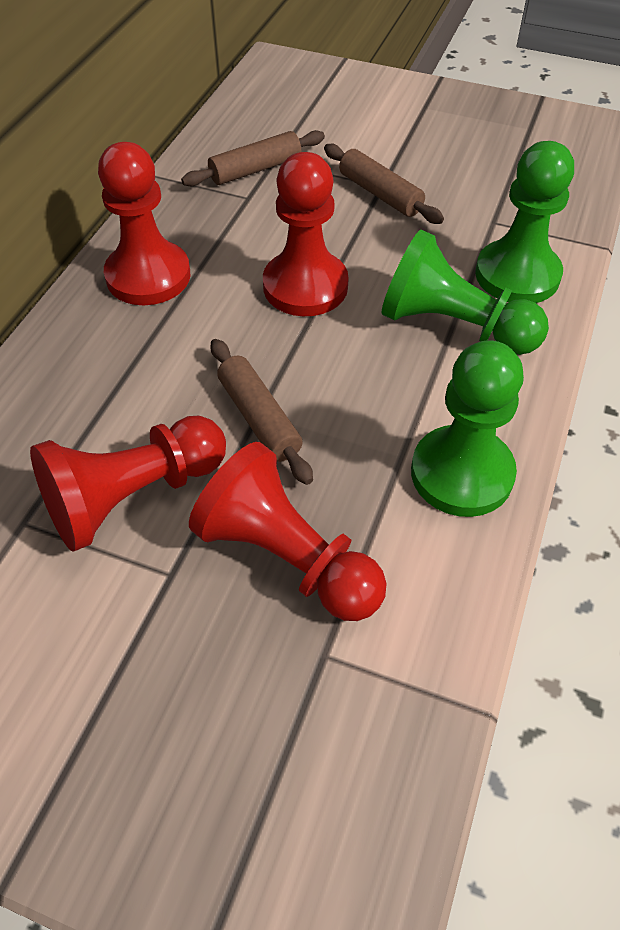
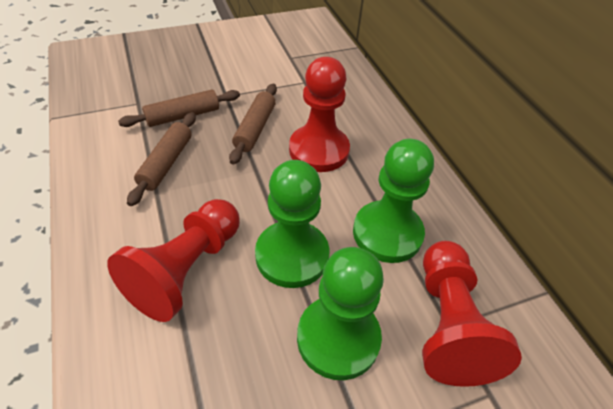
red pawn: [30,416,226,551] [98,142,190,305] [189,442,387,621] [263,152,349,316] = 4 -> [107,199,239,322] [289,57,350,172] [422,241,522,387] = 3

